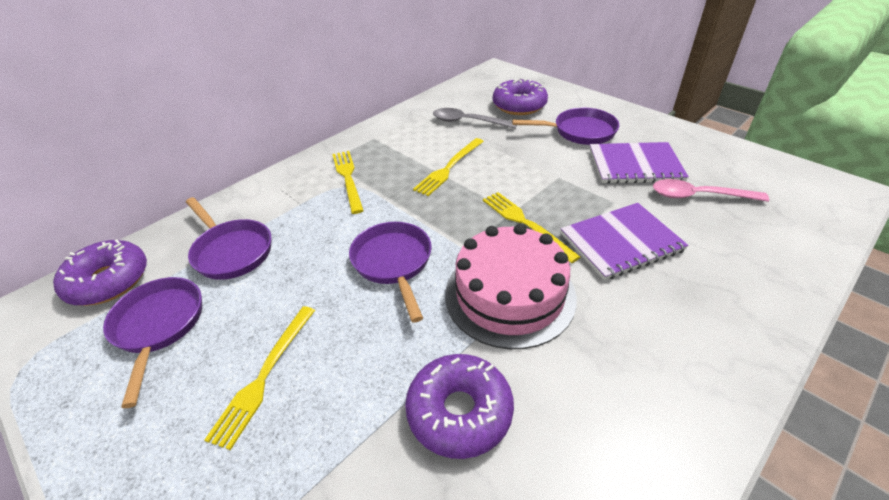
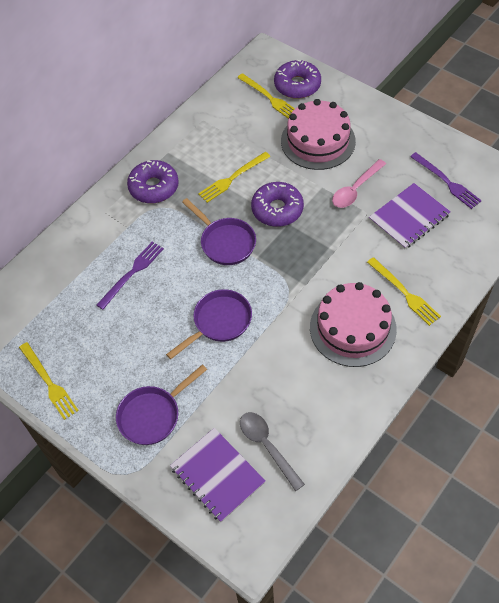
pink cake: [445,224,577,349] = 1 -> [281,99,356,170] [310,282,397,367] = 2
purple fork: none = 0 -> [97,242,164,310] [410,152,482,209] = 2
purple pan: [103,277,202,408] [186,197,271,280] [349,222,432,322] [512,108,619,145] = 4 -> [116,364,207,445] [166,289,252,359] [182,198,256,265] = 3

